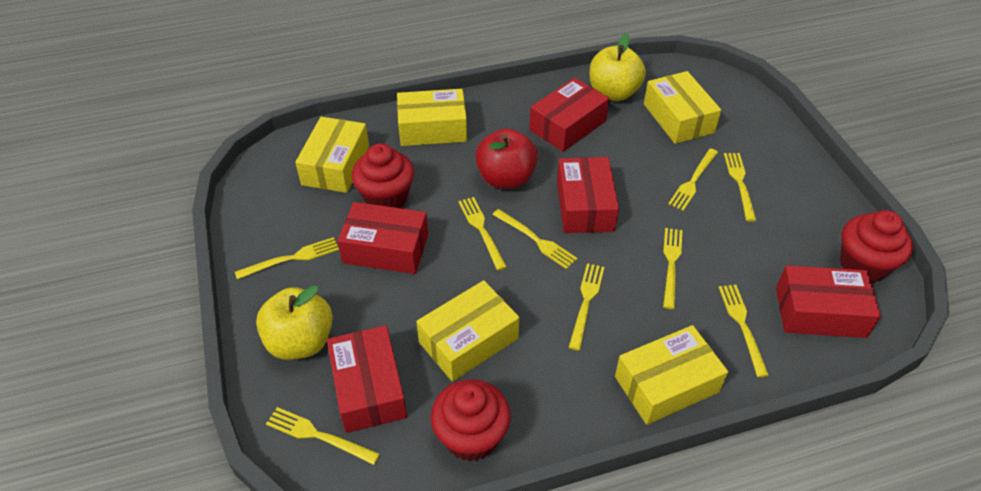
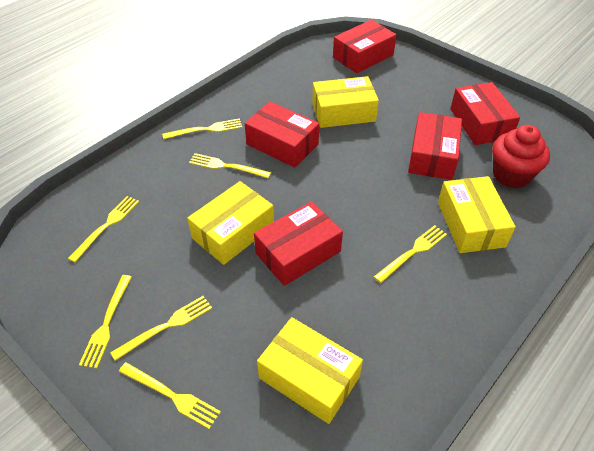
red apple: [475,128,538,189] = 1 -> none = 0
red cupcake: [352,143,414,208] [431,379,511,461] [840,210,913,283] = 3 -> [492,125,550,188] = 1
yellow apple: [256,285,333,360] [590,33,646,101] = 2 -> none = 0
yellow box: [295,117,369,193] [397,89,467,146] [416,280,520,382] [615,325,728,425] [644,71,721,144] = 5 -> [187,181,274,265] [257,317,363,424] [312,76,379,128] [438,176,516,253] = 4
yellow fork: [235,237,339,280] [266,407,380,465] [458,197,507,270] [493,209,578,269] [568,263,604,351] [663,228,683,309] [668,148,718,211] [718,285,769,377] [724,153,756,221] = 9 -> [68,196,139,262] [79,275,132,368] [110,296,212,361] [119,362,221,429] [162,118,242,139] [189,153,271,178] [374,225,447,283] = 7

